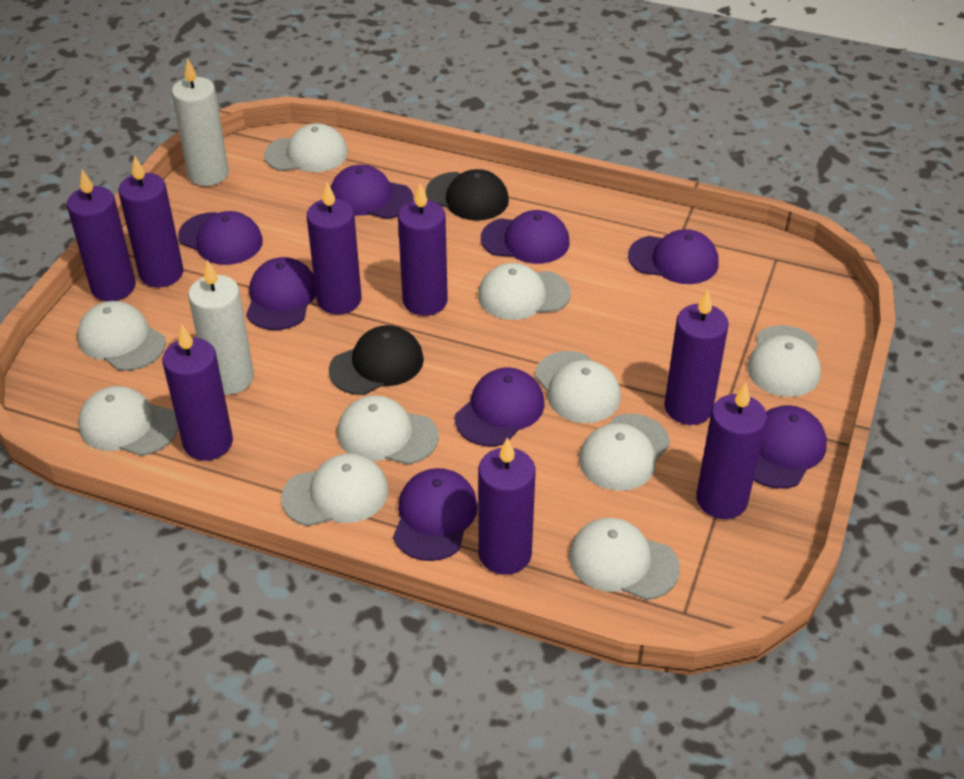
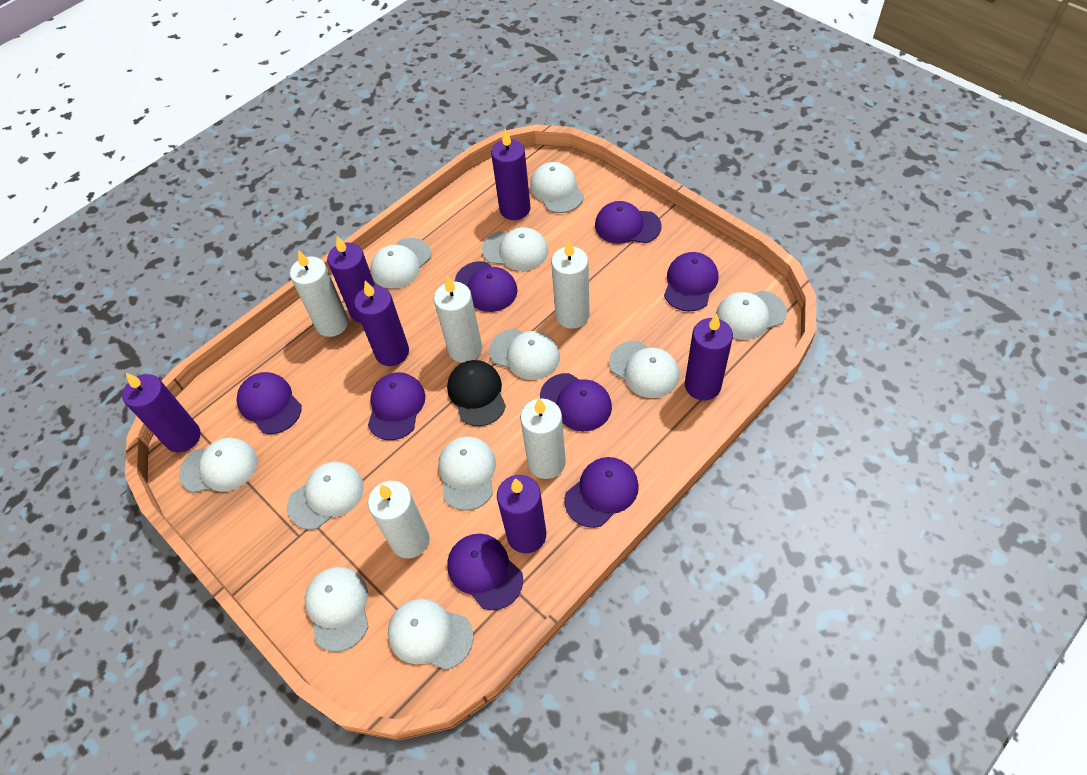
black cap: [329,325,424,395] [426,169,509,221] = 2 -> [447,360,506,426] = 1
purple candle: [67,170,136,301] [118,155,183,287] [162,325,233,461] [307,182,362,314] [398,183,448,316] [478,437,535,575] [664,290,729,425] [696,383,767,519] = 8 -> [122,373,200,452] [327,236,375,323] [354,281,409,366] [491,129,530,220] [497,475,546,553] [685,314,733,401] = 6
white candle: [172,58,229,186] [188,260,254,395] = 2 -> [290,250,348,337] [368,481,430,558] [434,276,482,363] [520,398,566,479] [551,240,590,329] = 5
white cap: [77,301,166,371] [78,386,178,456] [264,124,348,172] [281,453,389,526] [337,395,439,465] [478,263,571,320] [535,351,621,423] [569,518,680,600] [579,414,670,491] [747,325,821,397] = 10 -> [179,438,257,493] [287,462,364,530] [305,567,368,652] [370,238,431,289] [388,598,473,670] [438,437,496,511] [482,227,548,271] [489,328,560,380] [530,162,584,213] [609,341,679,398] [716,290,787,340] = 11

